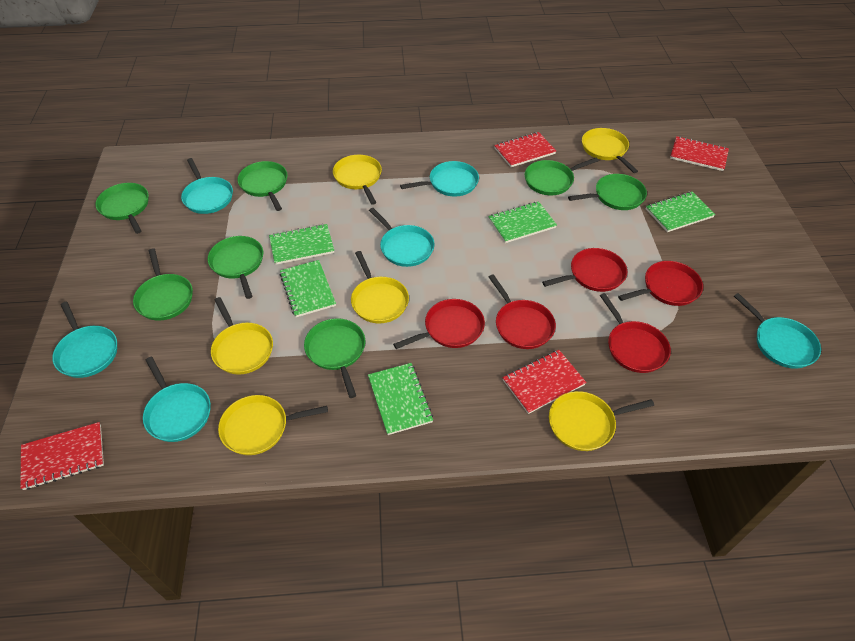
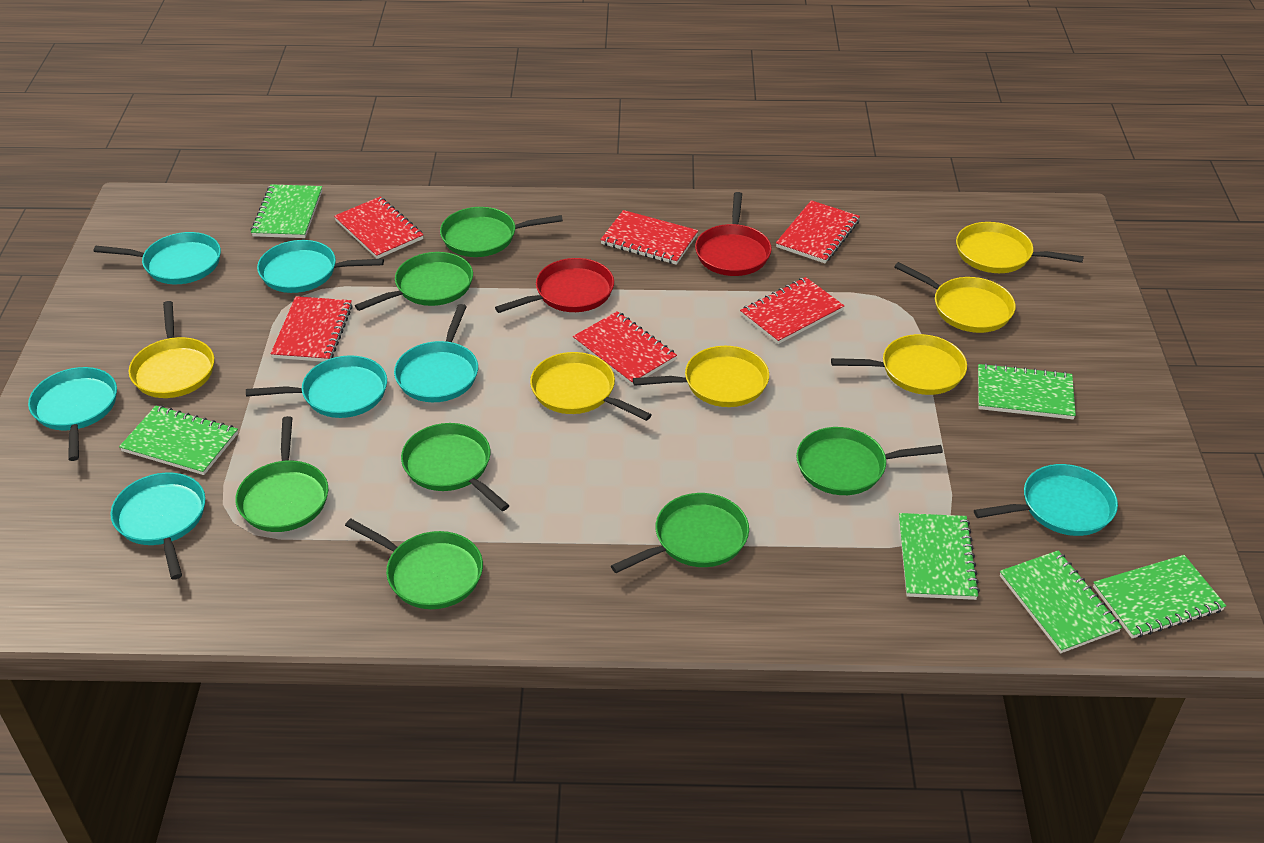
green notebook: [269,224,334,265] [280,260,336,317] [368,363,433,435] [488,201,557,243] [646,192,716,232] = 5 -> [119,406,238,475] [251,184,322,238] [899,513,980,600] [978,363,1076,420] [1000,551,1122,653] [1093,555,1226,638] = 6
red notebook: [20,422,104,490] [494,132,556,167] [502,350,587,414] [670,136,729,171] = 4 -> [271,296,353,362] [334,197,424,259] [573,311,677,386] [600,210,698,265] [740,277,844,344] [776,200,860,263] = 6
red pan: [393,299,485,349] [489,274,556,349] [542,248,627,292] [600,293,671,373] [618,261,703,306] = 5 -> [495,258,614,313] [695,192,772,276] = 2
turquoise pan: [52,302,117,378] [143,357,211,442] [181,158,233,214] [369,208,435,267] [400,161,479,197] [734,293,821,369] = 6 -> [28,367,117,461] [94,232,221,284] [110,472,206,580] [246,355,387,418] [257,240,384,293] [394,304,478,402] [974,464,1118,536] = 7

